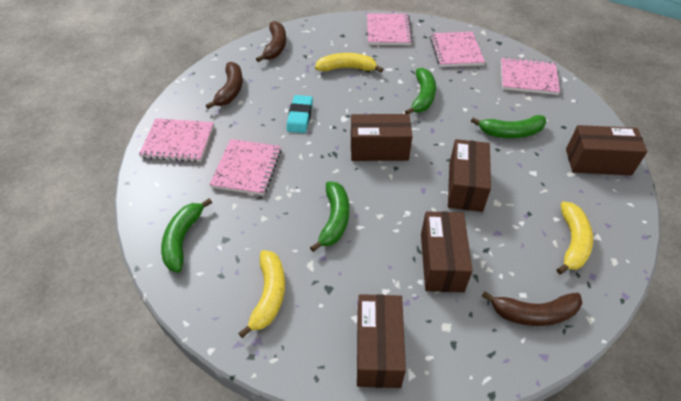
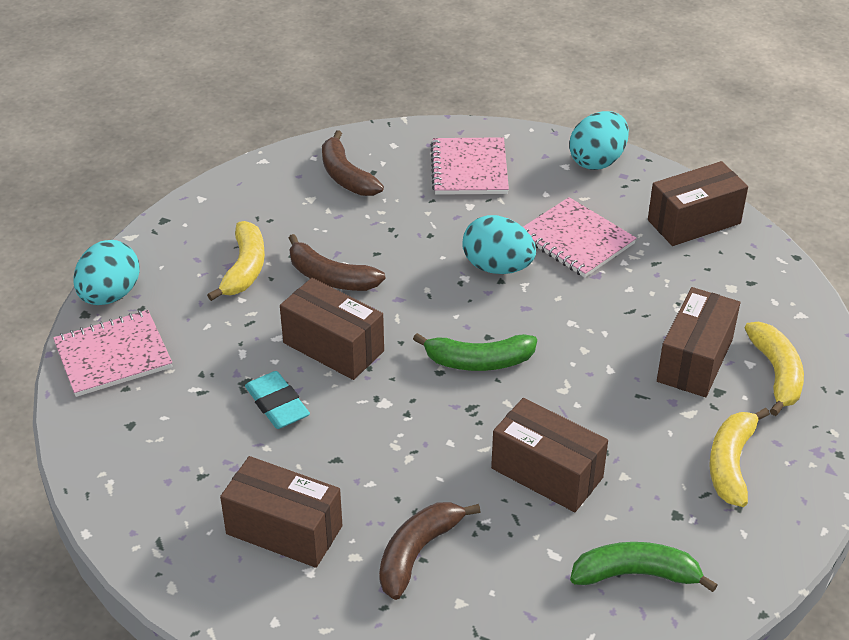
green banana: [161,198,212,272] [310,181,349,252] [405,68,436,114] [471,115,547,138] = 4 -> [413,333,537,371] [570,542,718,592] = 2
pink notebook: [139,118,214,162] [209,139,282,196] [367,13,413,45] [430,32,485,67] [501,57,560,95] = 5 -> [53,310,172,397] [430,137,509,195] [523,197,637,278] = 3
turquoise egg: none = 0 -> [74,240,140,305] [462,215,536,274] [569,111,629,170] = 3

